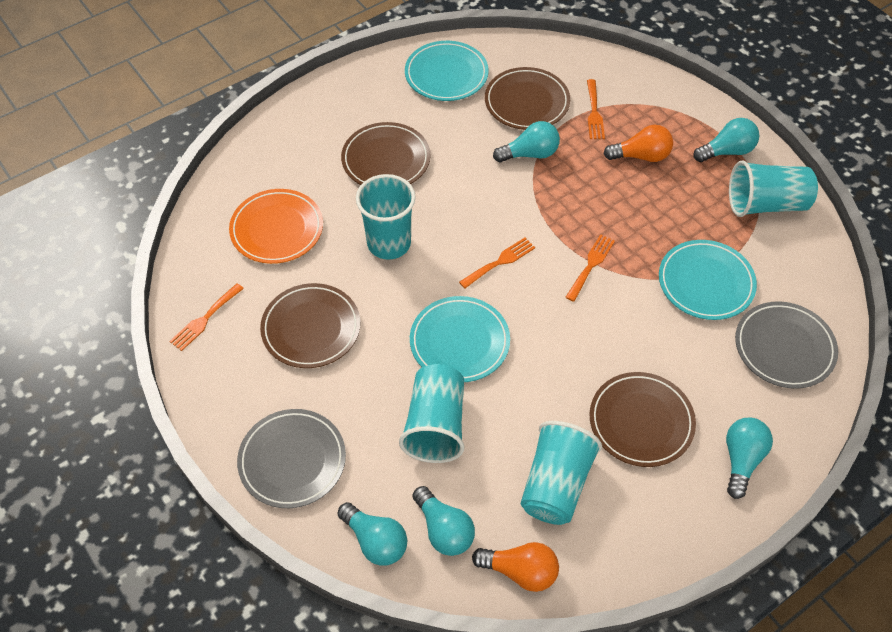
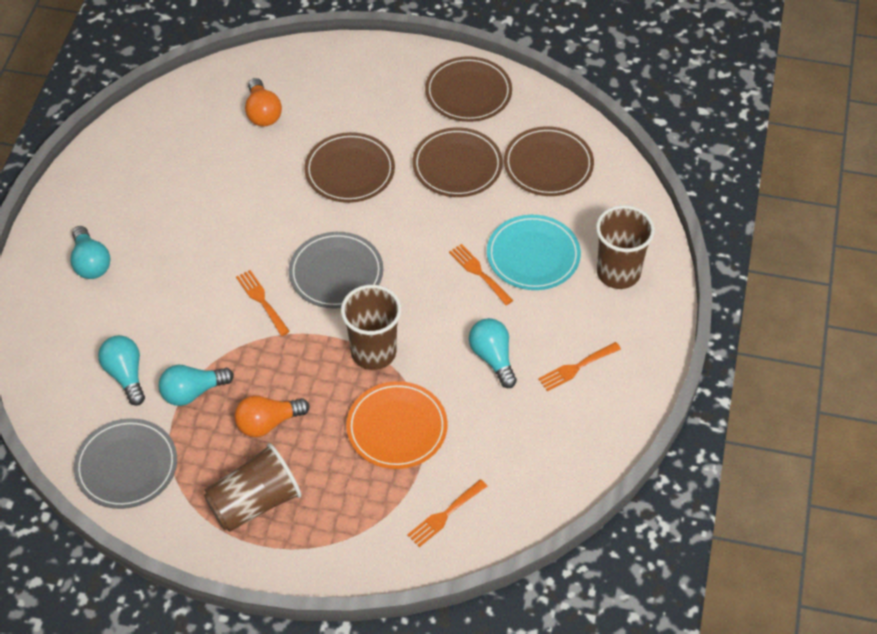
brown cup: none = 0 -> [204,443,301,532] [341,285,401,370] [596,205,655,289] = 3
turquoise cup: [356,174,416,260] [399,364,464,463] [521,421,602,525] [729,160,818,217] = 4 -> none = 0
turquoise light bulb: [337,502,407,566] [413,486,475,556] [493,121,560,162] [693,118,759,162] [726,418,773,499] = 5 -> [70,226,110,279] [98,335,145,406] [158,365,234,406] [469,318,517,388] = 4
turquoise plate: [405,41,489,101] [410,296,510,382] [659,240,757,320] = 3 -> [487,215,581,290] = 1

